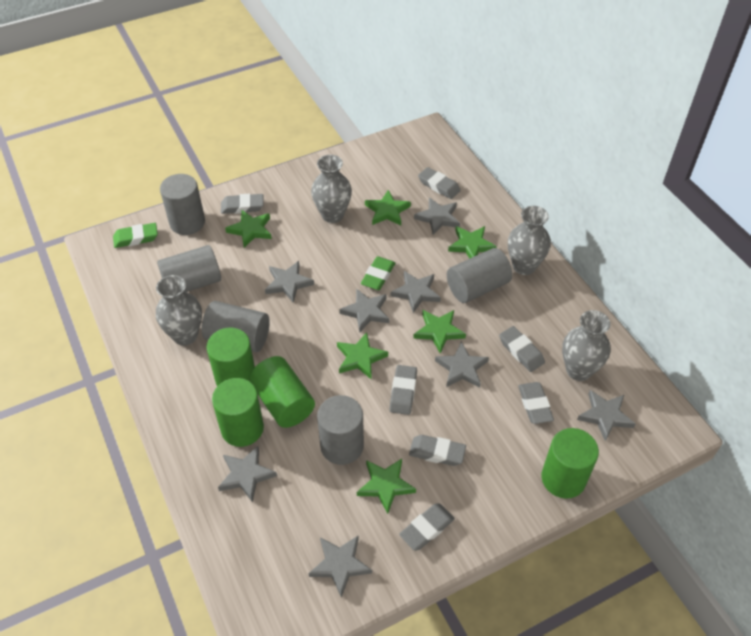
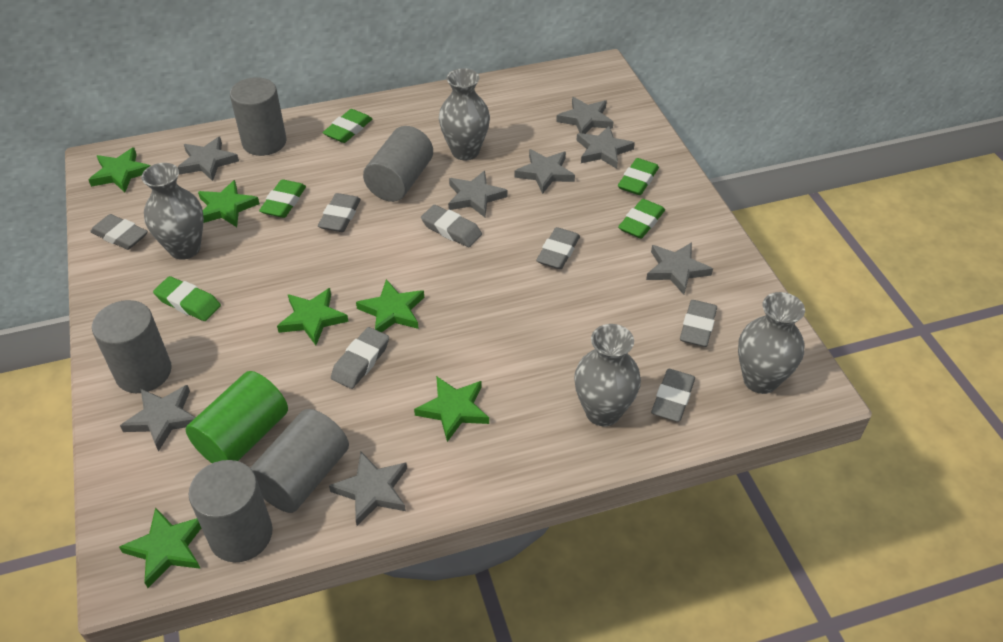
green cylinder: [207,328,255,386] [212,378,264,447] [249,356,315,428] [541,428,599,499] = 4 -> [185,371,288,463] = 1
green eraser: [113,223,158,248] [361,256,395,290] = 2 -> [153,276,221,321] [259,179,306,218] [323,109,372,143] [618,158,659,195] [618,199,665,239] = 5

